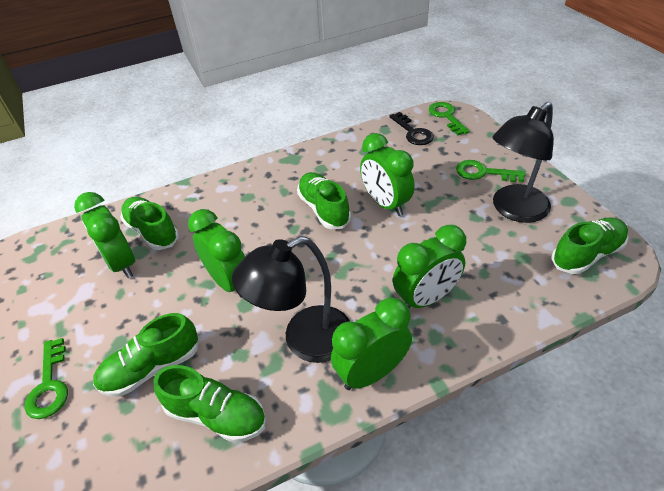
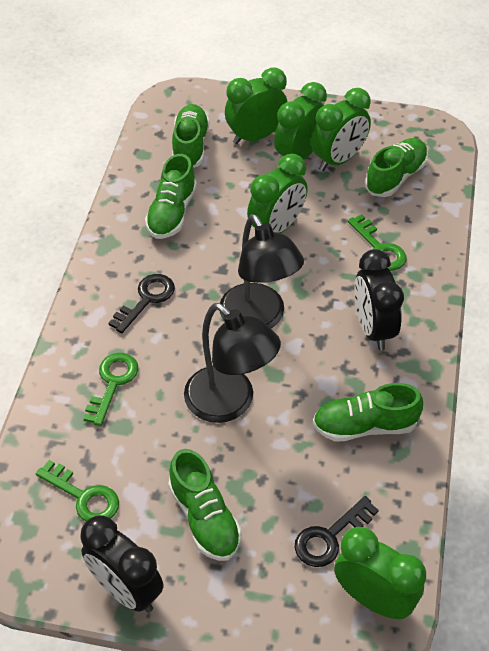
black clock: none = 0 -> [81,515,164,612] [355,249,404,350] = 2
black key: [389,112,434,145] = 1 -> [108,274,175,333] [295,496,379,567] = 2

